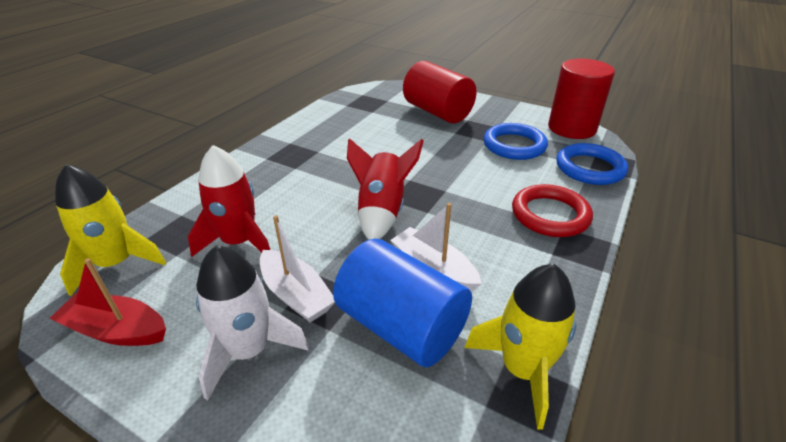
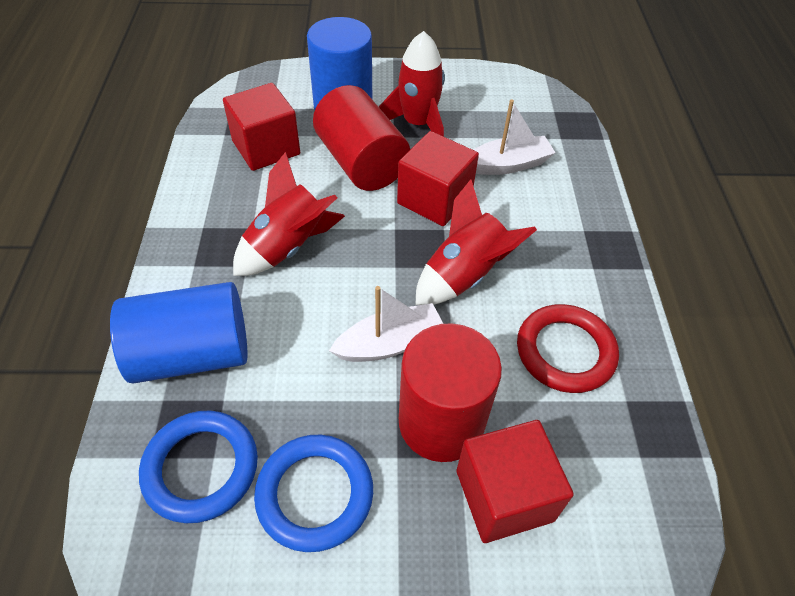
blue cylinder: [333,239,472,367] = 1 -> [110,282,248,384] [307,17,372,110] = 2
red boat: [50,258,166,346] = 1 -> none = 0
red cube: none = 0 -> [223,83,300,171] [397,131,479,226] [456,420,574,543] = 3
red rocket: [188,145,270,257] [347,138,424,240] = 2 -> [233,152,345,276] [379,31,445,137] [416,179,537,305] = 3
white rocket: [196,245,309,400] = 1 -> none = 0
yellow rocket: [55,164,166,296] [464,264,577,430] = 2 -> none = 0

